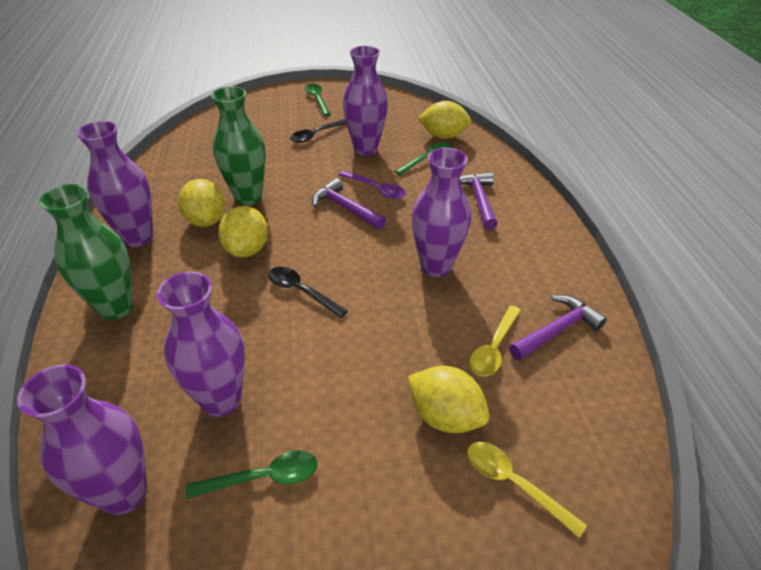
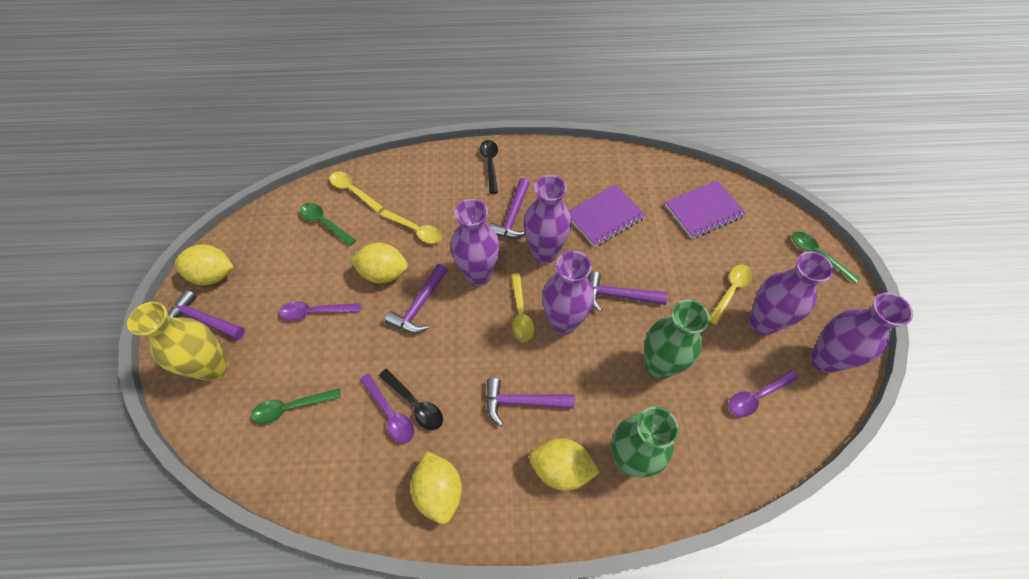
purple hammer: [312,178,386,230] [460,172,498,230] [509,295,607,361] = 3 -> [168,289,245,340] [385,264,448,333] [486,378,574,426] [490,178,530,238] [588,271,668,312] = 5
purple notebook: none = 0 -> [568,184,646,247] [665,181,746,239] = 2
purple spoon: [338,171,406,199] = 1 -> [279,301,360,321] [360,373,414,444] [728,370,799,417] = 3
yellow spoon: [467,442,587,538] [470,306,521,376] = 2 -> [329,171,383,213] [380,210,442,244] [511,273,534,342] [710,265,752,325] = 4
yellow vase: none = 0 -> [127,302,229,381] = 1

